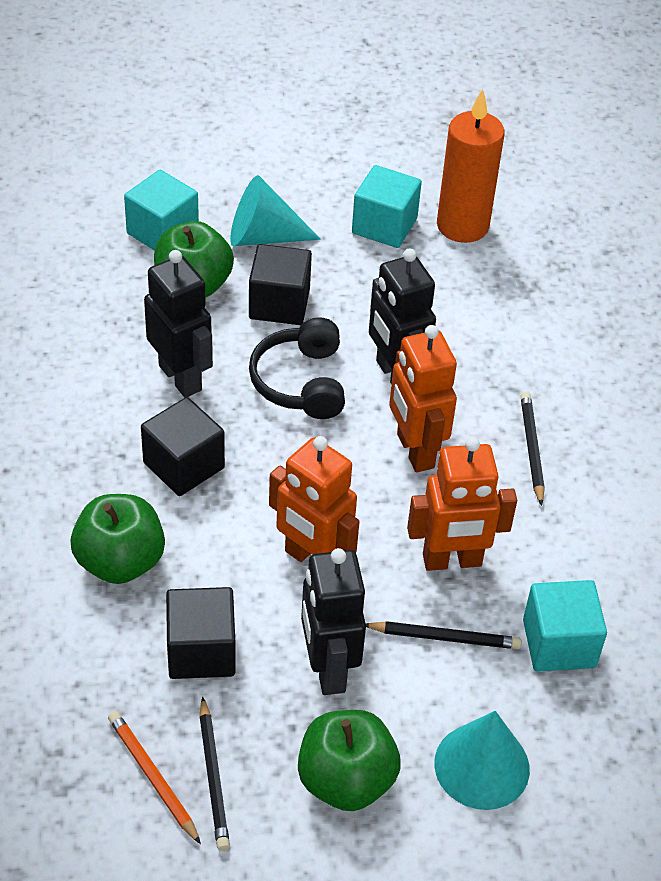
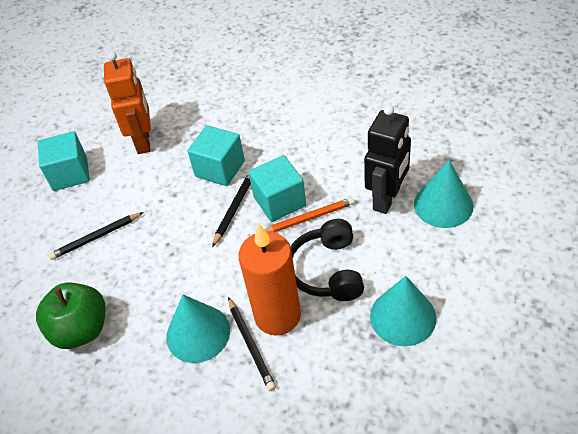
black cube: [141,397,225,496] [166,587,235,679] [249,244,312,325] = 3 -> none = 0
black robot: [144,250,213,397] [301,548,366,695] [369,249,436,384] = 3 -> [364,105,411,214] = 1
green apple: [71,494,165,584] [154,221,234,298] [298,710,400,811] = 3 -> [36,282,106,349] = 1
orange robot: [269,436,360,562] [389,325,457,472] [407,437,517,571] = 3 -> [104,51,151,154] = 1
turquoise cone: [230,175,321,246] [434,711,530,810] = 2 -> [166,295,230,363] [370,276,436,346] [414,160,474,228] = 3

